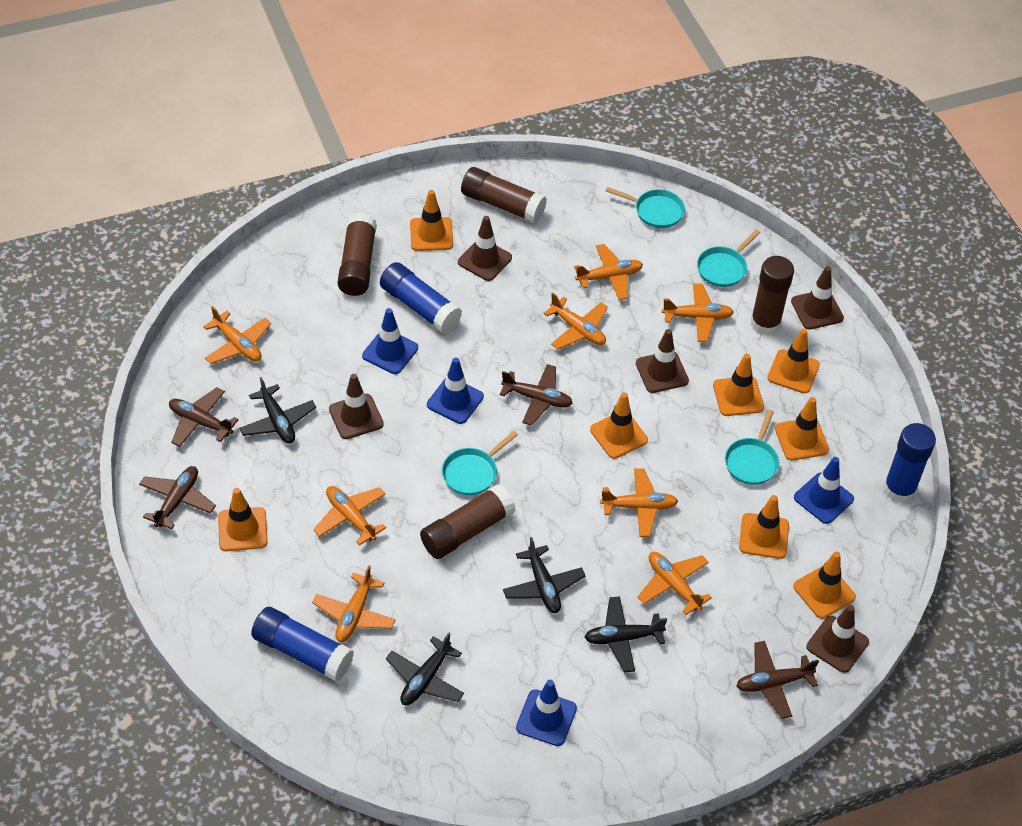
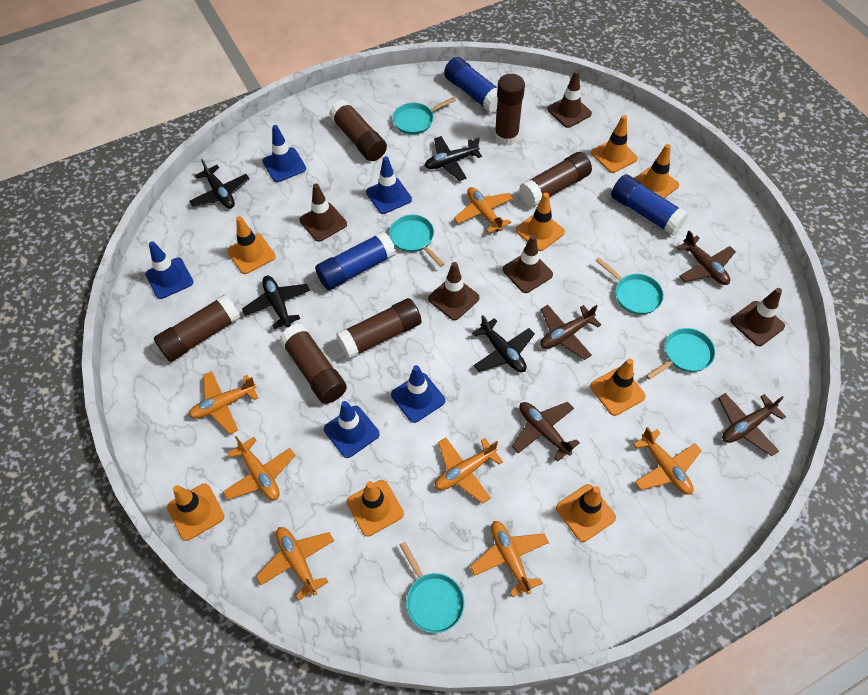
blue traffic cone: [362,308,418,374] [427,358,484,424] [516,680,577,746] [794,457,854,524] = 4 -> [146,241,193,299] [263,125,306,182] [324,401,380,458] [366,156,412,214] [391,365,445,423] = 5
brown glue stick: [337,213,377,296] [420,484,515,559] [461,167,547,223] [751,256,794,335] = 4 -> [154,294,241,362] [279,324,347,404] [329,99,387,161] [336,298,422,359] [494,74,525,146] [519,152,592,207] = 6
orange plane: [203,306,271,364] [312,565,396,642] [313,486,386,545] [543,293,608,349] [574,244,643,300] [600,468,678,537] [638,552,712,615] [662,283,734,342] = 8 -> [189,371,258,434] [223,436,295,500] [256,527,334,600] [435,437,503,504] [454,187,513,233] [470,521,549,597] [633,427,702,495] = 7
turquoise pan: [442,431,518,495] [606,187,685,228] [697,230,760,287] [725,410,779,485] = 4 -> [389,214,444,267] [393,97,456,135] [400,542,465,633] [596,258,664,315] [646,328,715,380] = 5

